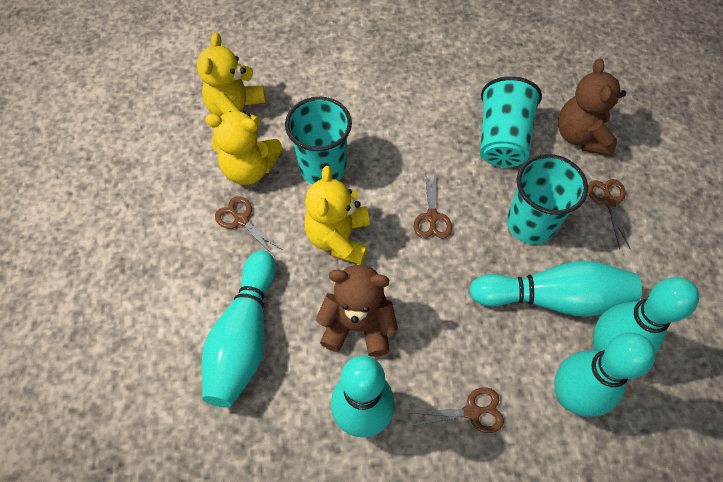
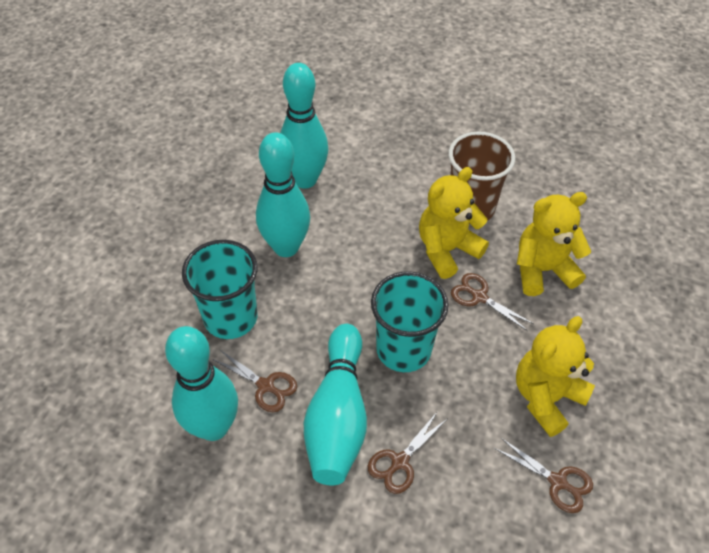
brown cup: none = 0 -> [449,131,515,224] = 1
brown teddy bear: [316,265,398,357] [558,59,626,156] = 2 -> none = 0
turquoise bowling pin: [202,250,276,408] [331,355,395,437] [469,261,642,317] [554,333,655,417] [593,277,699,354] = 5 -> [165,326,238,441] [256,133,310,257] [280,63,329,189] [304,324,367,485] = 4
turquoise cup: [285,97,352,184] [480,76,542,168] [507,154,588,244] = 3 -> [182,240,257,339] [371,271,449,372] = 2

